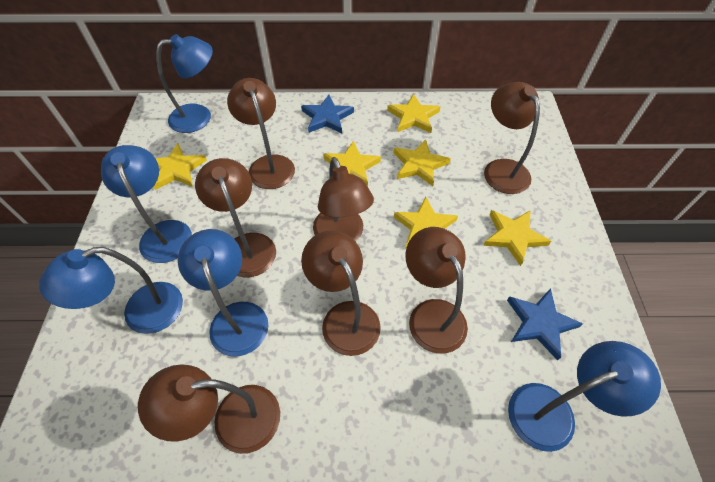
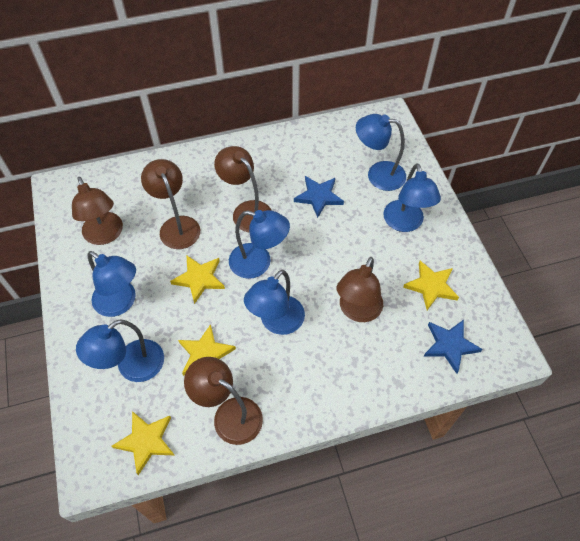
blue lamp: [39,247,183,334] [101,145,192,263] [156,34,213,133] [178,229,269,357] [508,341,661,452] = 5 -> [76,319,164,382] [87,251,136,317] [229,210,290,279] [244,270,305,335] [356,114,406,191] [383,163,441,232] = 6
brown lamp: [138,364,280,454] [195,158,276,277] [227,78,295,189] [301,230,381,356] [313,157,374,242] [405,227,468,354] [484,82,540,194] = 7 -> [72,177,123,245] [141,159,200,249] [184,357,263,445] [214,146,272,233] [337,257,383,322] = 5
yellow star: [153,143,207,190] [323,141,381,187] [387,94,440,133] [393,139,451,186] [394,197,458,249] [483,210,551,266] = 6 -> [112,411,175,475] [170,255,225,304] [178,324,236,376] [403,261,459,310] = 4

